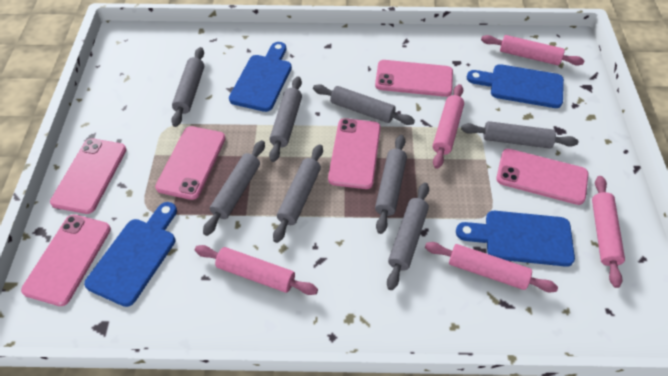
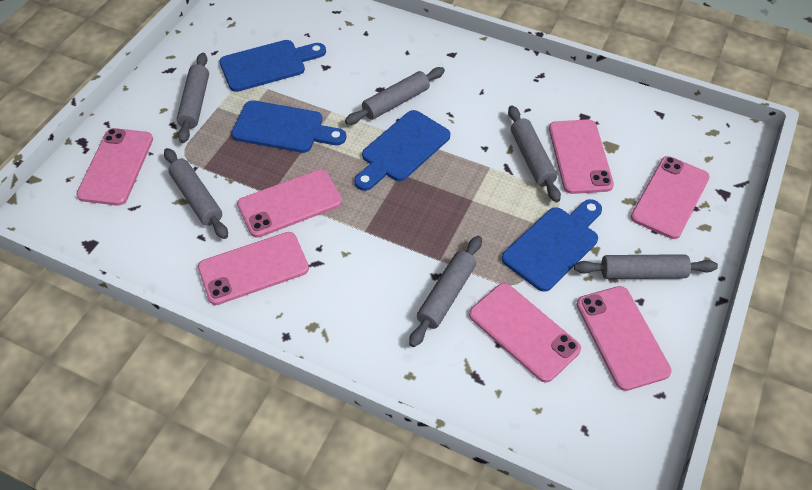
grey rolling pin: [171,47,204,127] [203,140,265,236] [269,76,302,162] [273,144,323,243] [313,84,415,125] [375,135,407,234] [387,183,429,290] [461,121,578,149] = 8 -> [164,148,228,239] [177,53,209,143] [345,67,445,125] [409,236,482,347] [508,106,561,202] [574,254,718,279] = 6
pink phone: [21,214,111,306] [50,138,127,214] [155,126,226,200] [328,118,381,189] [375,60,453,97] [496,149,588,205] = 6 -> [76,128,153,206] [198,232,309,305] [237,169,342,238] [469,283,581,383] [549,119,614,194] [576,286,672,391] [631,156,710,239] = 7
pink rolling pin: [195,245,318,295] [425,242,558,292] [433,84,464,169] [481,35,585,66] [592,176,625,288] = 5 -> none = 0

